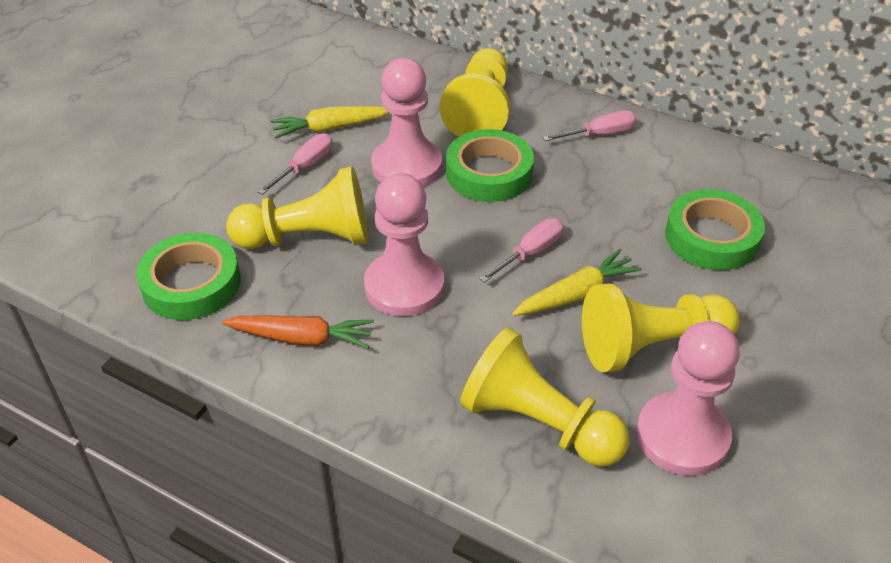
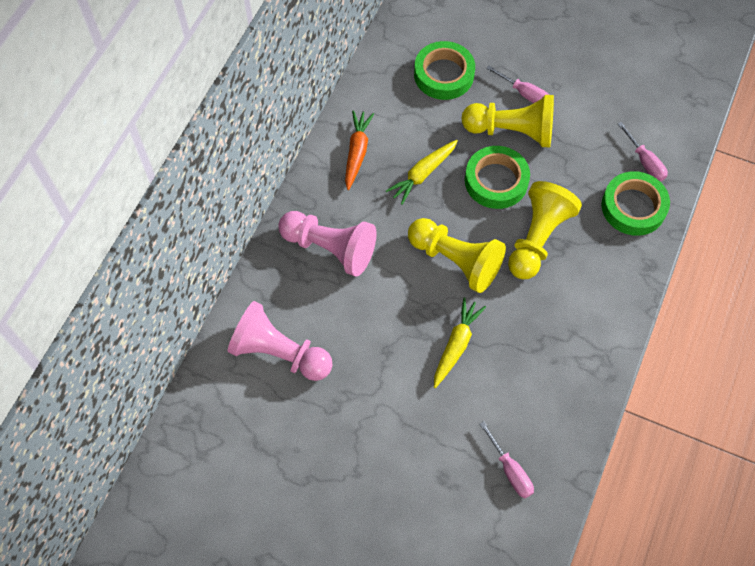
pink pawn: [364,173,444,316] [371,58,442,187] [636,321,739,476] = 3 -> [228,301,333,381] [279,211,377,277] = 2
yellow pawn: [226,166,369,249] [440,48,510,137] [460,327,629,467] [582,284,739,372] = 4 -> [408,218,506,293] [462,95,554,147] [508,181,582,279] = 3

